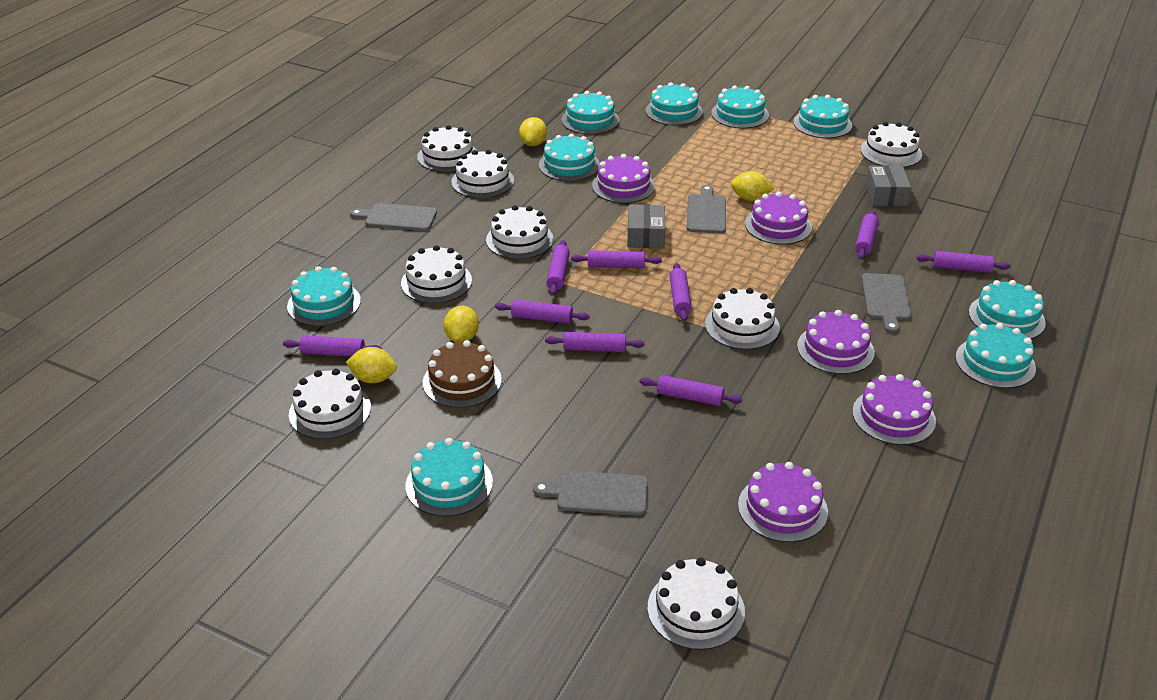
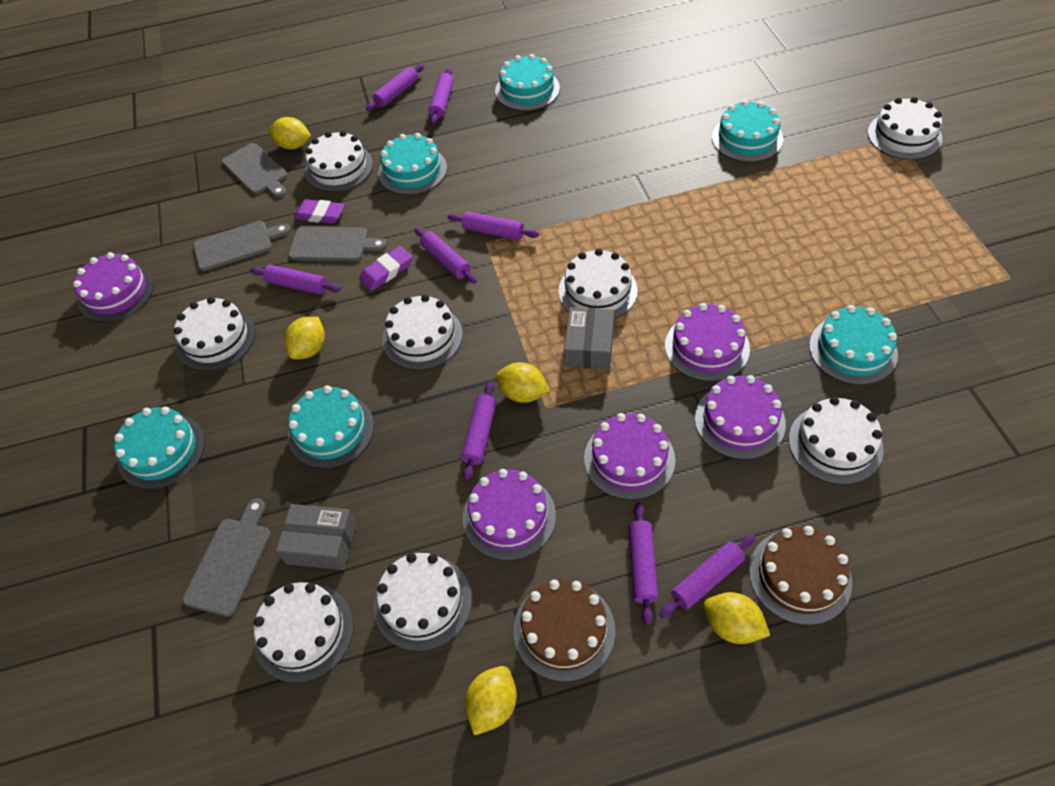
brown cake: [423,340,502,408] = 1 -> [514,579,615,682] [749,526,852,625] = 2
purple eraser: none = 0 -> [294,199,345,224] [359,246,412,291] = 2
purple rolling pin: [283,335,382,357] [495,300,590,324] [545,332,645,352] [547,240,570,295] [571,250,662,268] [639,375,743,406] [669,263,692,322] [855,210,879,259] [916,251,1011,273] = 9 -> [250,265,341,295] [366,64,424,111] [414,227,477,284] [429,68,454,124] [447,211,539,240] [461,381,496,481] [629,502,658,625] [659,534,755,618] = 8
turquoise cake: [287,266,361,326] [405,438,493,517] [539,134,600,181] [561,91,619,134] [646,82,703,125] [711,85,769,128] [793,95,852,138] [955,323,1036,388] [969,280,1046,339] = 9 -> [114,407,205,490] [288,385,374,469] [378,133,447,195] [495,54,560,111] [712,100,783,162] [809,305,898,385] = 6
yellow lemon: [346,347,397,383] [444,306,479,343] [519,117,547,146] [731,171,774,201] = 4 -> [269,117,311,149] [284,317,325,360] [465,666,517,735] [496,362,550,403] [704,592,770,644] = 5

